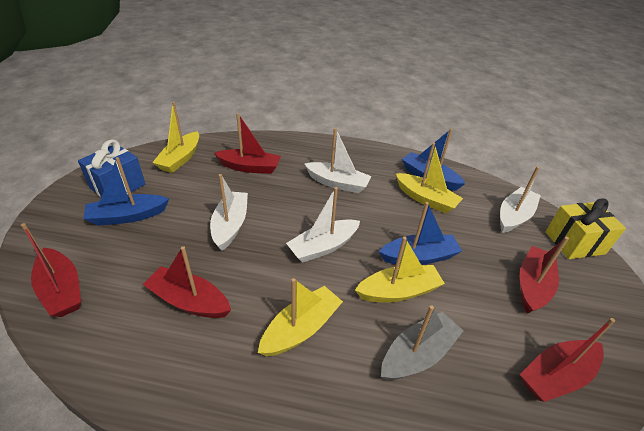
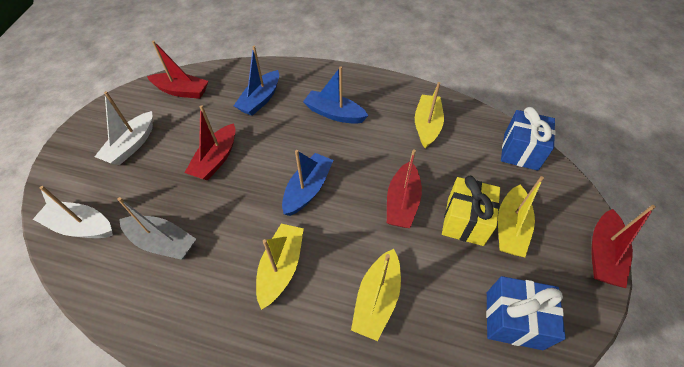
blue gift: [78,139,145,197] = 1 -> [486,276,566,350] [501,107,556,171] = 2
red boat: [21,223,81,317] [143,246,231,318] [214,113,281,174] [520,237,569,314] [520,318,615,402] = 5 -> [147,40,208,99] [184,105,236,181] [387,149,422,228] [591,205,656,288] = 4
white boat: [210,174,248,251] [286,187,360,263] [305,128,372,193] [500,166,541,233] = 4 -> [33,186,113,238] [95,91,153,165] = 2

